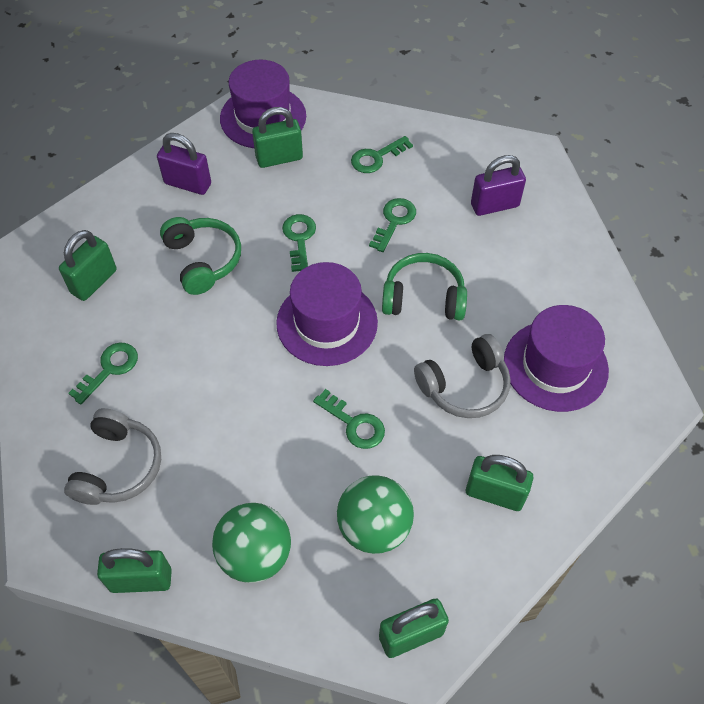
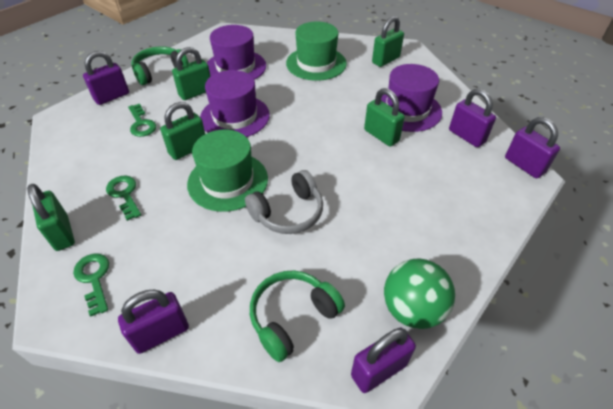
green ball: [212,503,291,583] [337,475,414,554] = 2 -> [384,258,455,329] = 1
green hat: none = 0 -> [187,129,268,212] [286,22,347,81] = 2
green key: [69,343,138,405] [282,214,316,272] [313,389,385,449] [351,136,413,173] [369,198,416,252] = 5 -> [73,254,109,317] [106,176,141,221] [128,104,156,137] = 3
grey headphones: [64,408,161,505] [414,334,511,418] = 2 -> [245,170,323,234] = 1
purple padlock: [157,133,211,195] [471,155,526,216] = 2 -> [83,51,129,105] [118,289,189,354] [351,328,416,393] [449,89,496,147] [505,117,560,178] = 5

